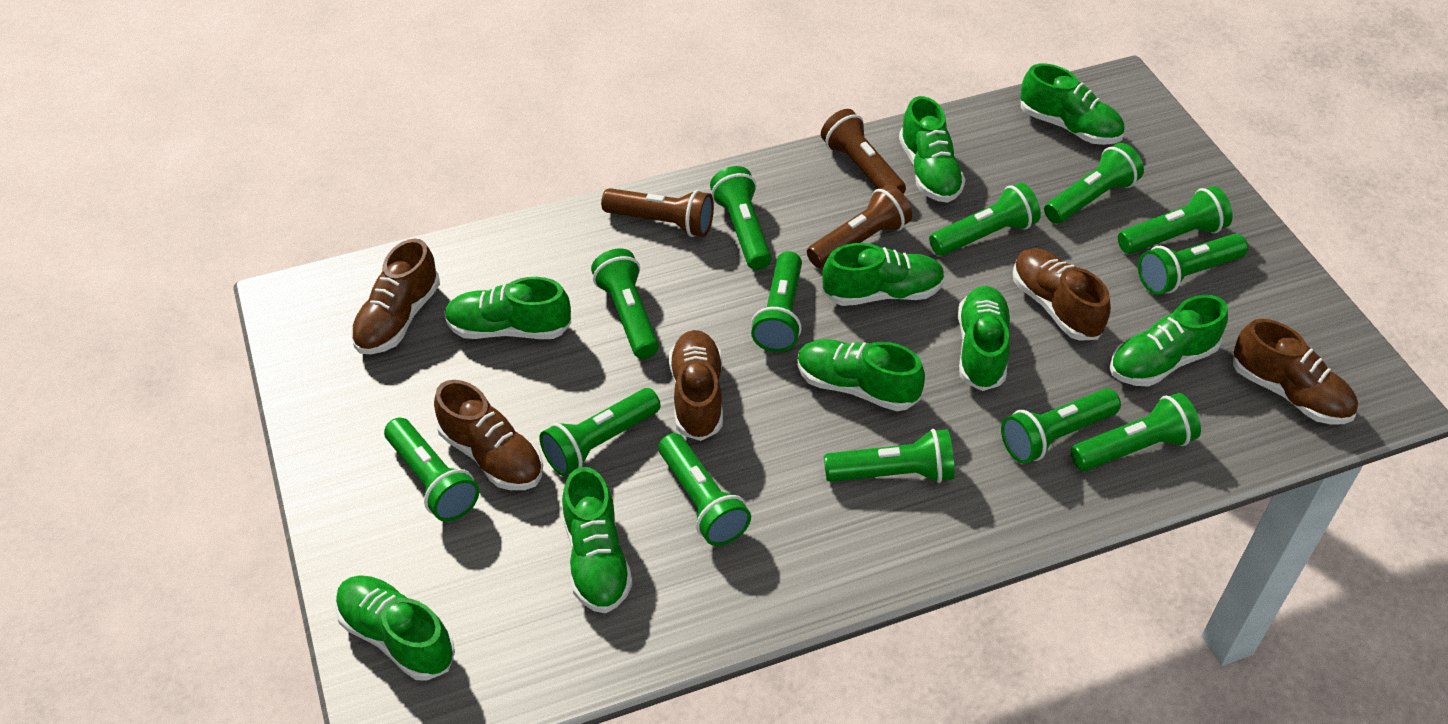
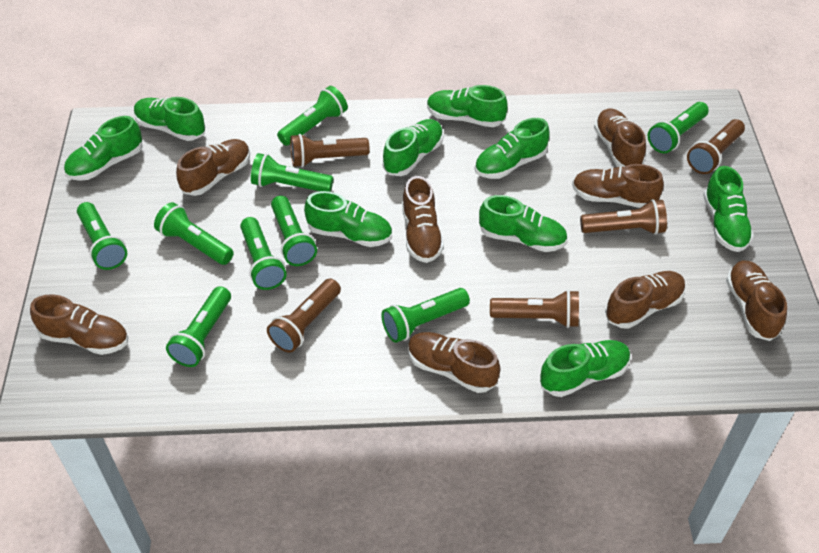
brown flashlight: [601,188,714,237] [807,185,912,268] [821,109,906,194] = 3 -> [267,279,341,353] [290,134,370,167] [490,290,579,328] [580,199,667,235] [687,119,745,174] = 5
brown shoe: [351,239,440,354] [434,380,543,490] [669,330,723,441] [1013,248,1111,341] [1233,319,1358,424] = 5 -> [30,294,129,355] [176,139,250,196] [402,176,444,263] [408,332,500,393] [572,164,664,208] [594,109,646,167] [605,271,686,329] [726,260,787,341] = 8
green flashlight: [384,418,479,522] [539,388,661,476] [591,249,659,359] [659,433,751,546] [710,166,772,270] [751,251,802,352] [824,429,955,483] [929,183,1041,256] [1001,388,1121,464] [1044,143,1144,224] [1071,393,1201,471] [1118,186,1232,254] [1138,234,1248,295] = 13 -> [77,202,127,270] [154,202,234,265] [166,286,231,367] [240,217,286,290] [251,153,333,192] [271,195,317,266] [277,86,348,146] [381,288,470,343] [648,102,709,153] = 9

